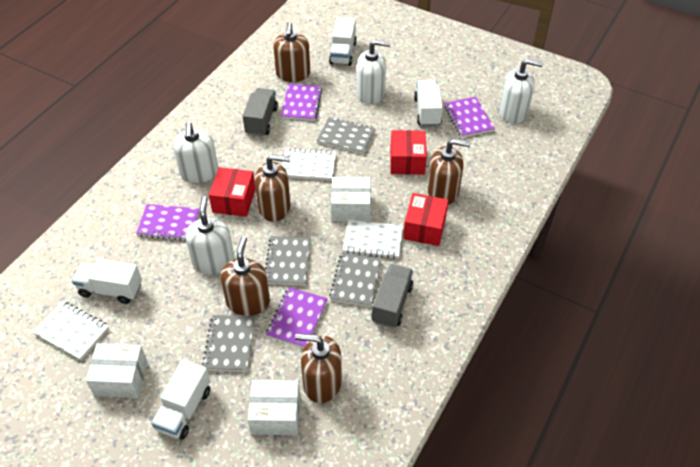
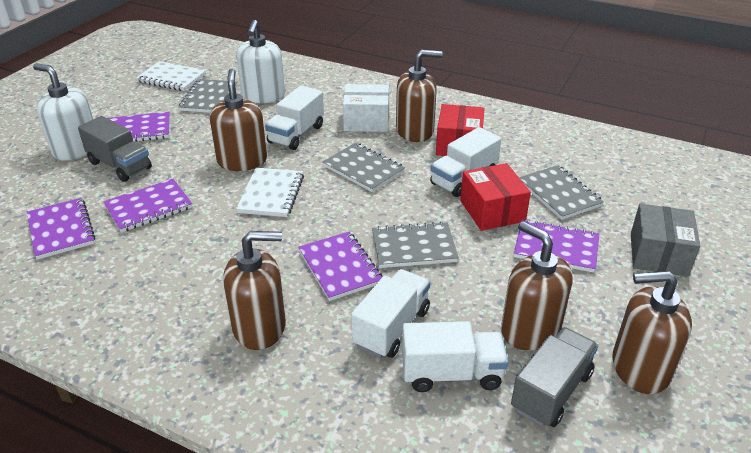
grey box: none = 0 -> [631,204,700,277] = 1
purple notebook: [136,204,200,241] [266,287,328,348] [281,84,322,121] [444,97,495,138] = 4 -> [27,198,95,260] [103,179,192,233] [107,112,170,142] [298,232,382,301] [514,219,599,273] = 5
red box: [209,167,256,217] [390,130,427,175] [403,193,449,246] = 3 -> [436,104,485,156] [460,163,531,231] = 2
white box: [86,343,147,398] [248,380,300,435] [331,177,371,222] = 3 -> [343,84,389,132] = 1
white notebook: [33,301,109,360] [282,148,336,181] [343,220,403,259] = 3 -> [136,61,206,91] [236,168,304,217] = 2
white soap dispenser: [173,122,218,183] [185,196,235,274] [357,40,391,104] [499,59,543,124] = 4 -> [33,63,93,161] [236,20,285,103] = 2

